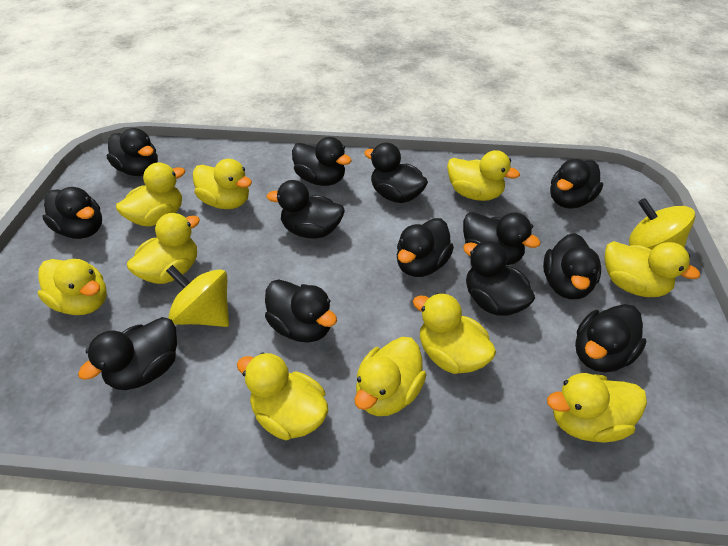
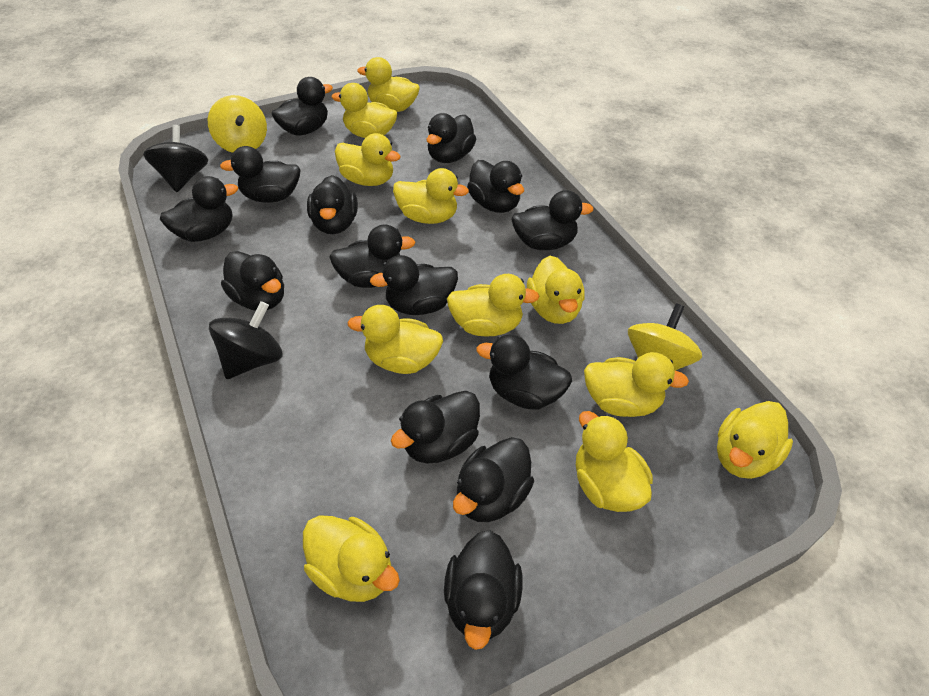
black duck: [42,187,102,239] [78,317,177,390] [107,128,158,176] [265,279,337,343] [266,180,345,239] [292,137,352,186] [364,142,428,203] [397,218,454,277] [463,212,541,265] [463,241,535,316] [543,233,601,299] [550,159,603,209] [575,304,647,373] = 13 -> [160,176,238,242] [220,146,300,203] [221,251,284,311] [271,77,333,136] [307,175,358,234] [329,224,415,288] [370,255,458,315] [391,391,480,464] [426,113,476,163] [444,530,523,650] [453,437,534,522] [467,160,524,213] [476,334,572,410] [511,190,594,250] = 14
black spinning top: none = 0 -> [143,125,208,192] [209,301,282,379] = 2
yellow duck: [38,259,107,315] [116,163,185,227] [127,213,200,284] [193,159,252,209] [237,352,328,440] [354,337,426,416] [413,293,496,374] [447,150,520,201] [547,373,647,443] [605,241,700,297] = 10 -> [303,515,400,602] [331,83,398,138] [335,133,401,186] [347,305,443,374] [357,57,420,112] [393,168,469,224] [447,274,540,336] [527,256,584,324] [576,411,653,512] [584,352,689,417] [717,401,793,479] = 11

